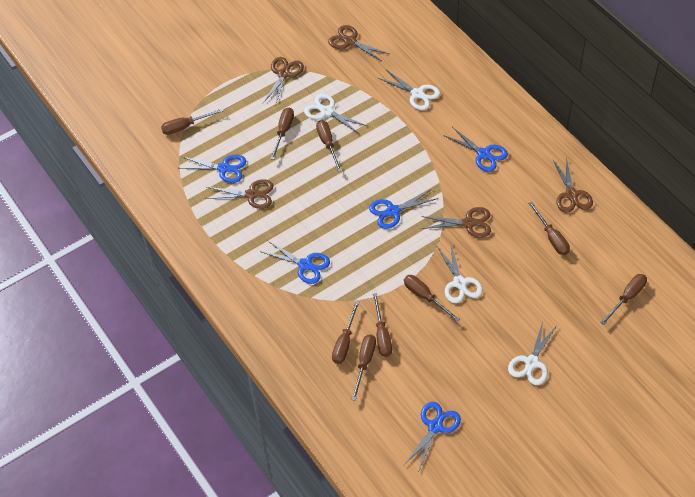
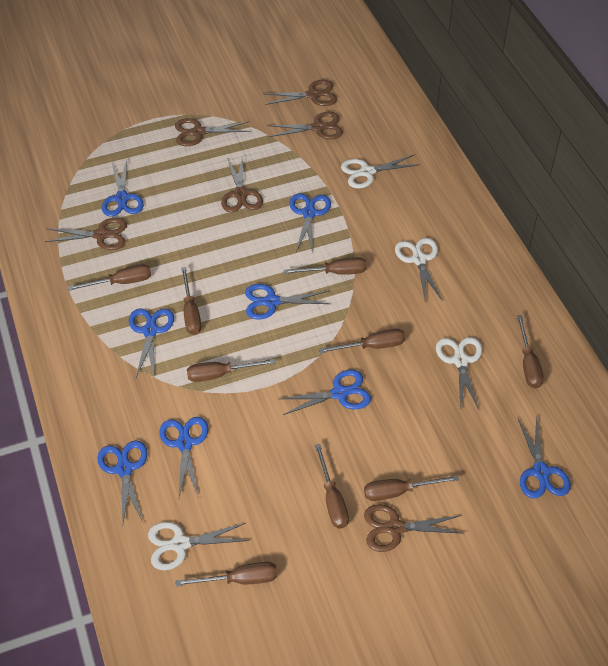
blue scissors: [181,154,246,183] [260,240,330,284] [369,189,439,229] [404,402,461,470] [443,127,508,172] = 5 -> [97,440,148,523] [102,160,144,217] [129,309,174,379] [159,417,209,498] [245,284,330,320] [279,370,371,415] [289,193,331,253] [518,415,571,498] = 8
brown scissors: [205,179,273,209] [263,57,304,107] [328,25,389,62] [421,207,491,238] [553,157,593,213] = 5 -> [45,218,127,250] [175,118,250,146] [221,156,263,212] [264,80,337,106] [267,112,343,139] [364,504,462,552] = 6

